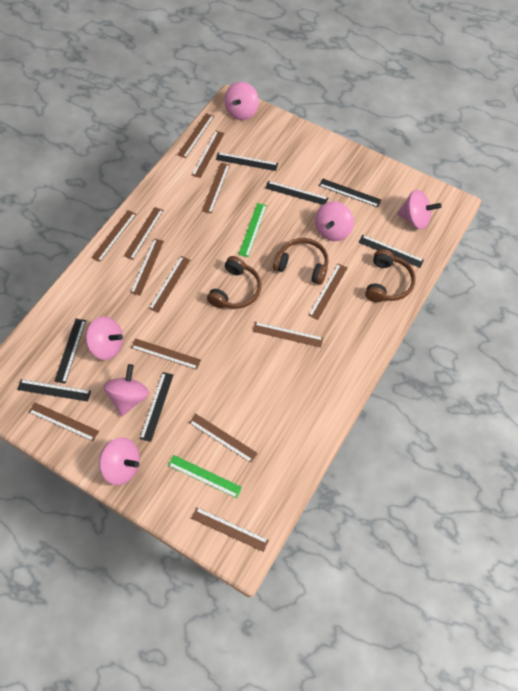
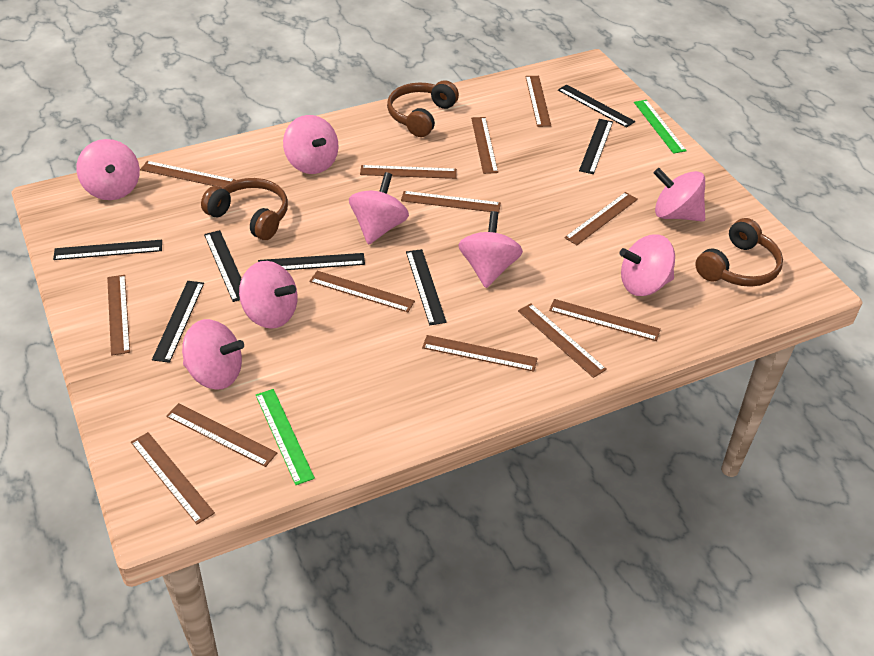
pink spinning top: [86,316,123,360] [99,437,140,485] [104,364,149,416] [224,82,259,120] [315,201,354,241] [397,190,442,230] = 6 -> [76,139,140,200] [182,319,244,390] [239,261,298,329] [283,115,338,174] [349,172,409,245] [458,211,523,288] [619,234,675,296] [654,168,705,222] = 8

